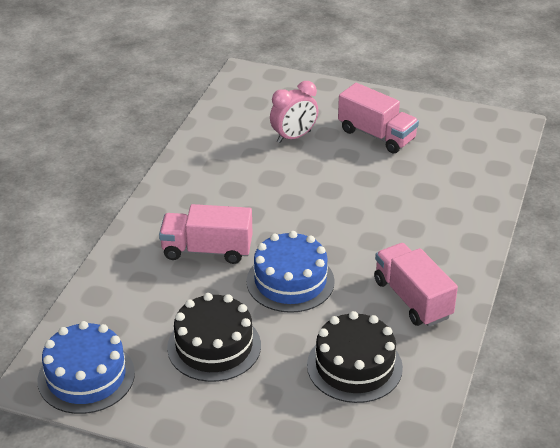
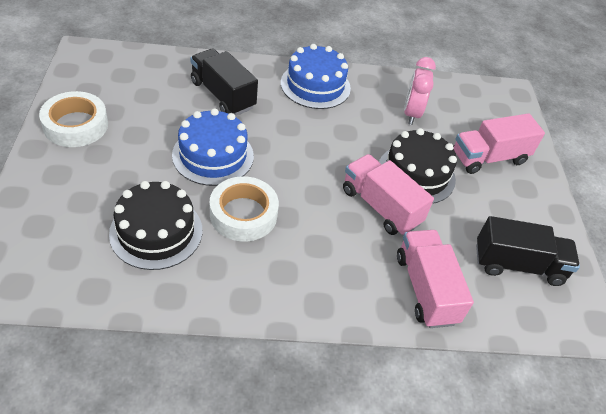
black truck: none = 0 -> [190,49,258,116] [476,216,580,286] = 2
white tape: none = 0 -> [39,91,108,147] [210,176,279,242] = 2

